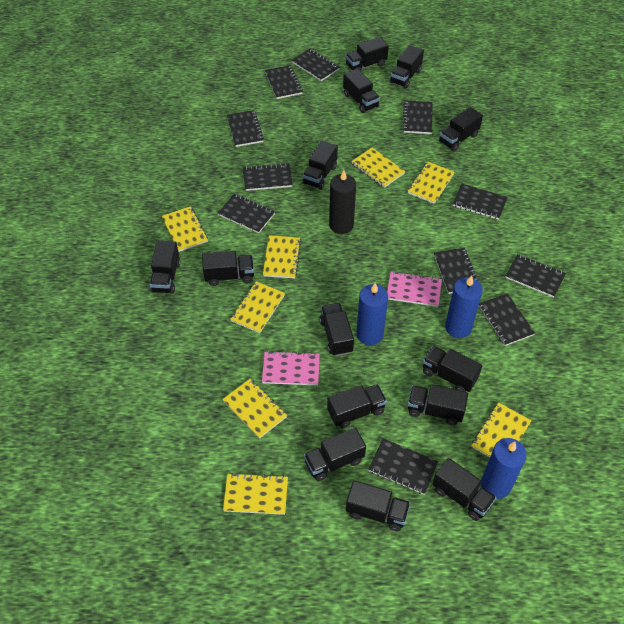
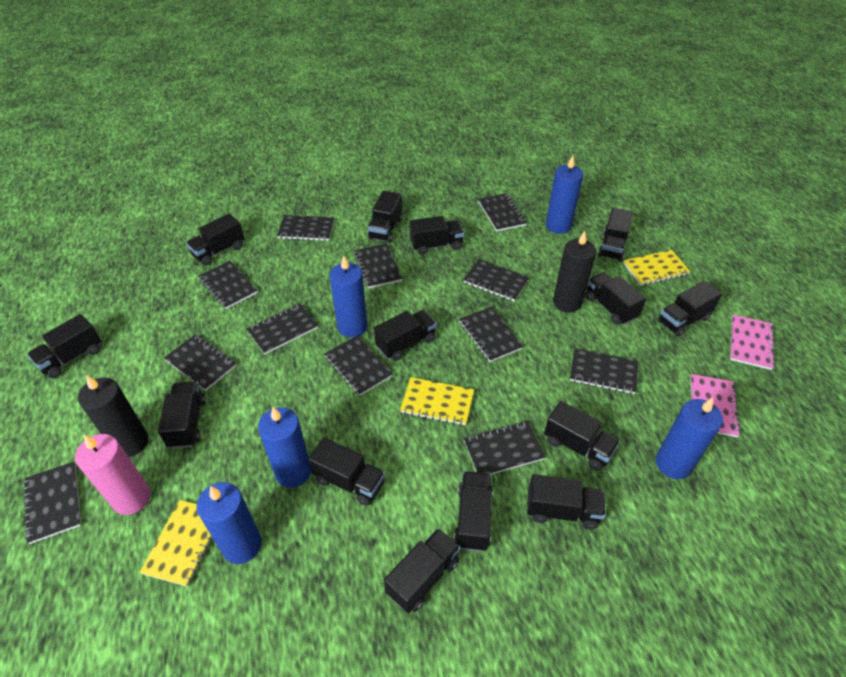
black candle: [329,170,356,234] = 1 -> [78,375,148,457] [553,231,596,312] = 2
black notebook: [218,194,275,233] [227,110,264,147] [243,163,293,191] [265,65,303,99] [292,49,340,81] [368,438,438,494] [403,101,432,134] [434,248,478,294] [453,183,508,220] [479,293,535,346] [505,254,566,298] = 11 -> [23,462,81,544] [164,334,237,391] [199,261,258,309] [247,303,318,354] [277,215,334,241] [325,336,393,396] [354,244,402,289] [459,307,524,362] [463,259,529,302] [463,421,546,474] [478,193,527,232] [570,348,638,394] = 12
blue candle: [356,283,388,345] [445,275,483,338] [481,438,527,499] = 3 -> [196,482,262,564] [258,407,311,488] [330,255,367,338] [546,156,583,234] [656,398,723,479] = 5
pink candle: none = 0 -> [75,434,151,515] = 1
yellow notebook: [162,206,208,252] [222,379,287,439] [223,473,288,515] [230,281,285,333] [263,235,301,279] [351,148,405,188] [408,162,455,204] [471,402,531,457] = 8 -> [139,500,212,586] [400,377,474,425] [623,250,691,286] = 3

